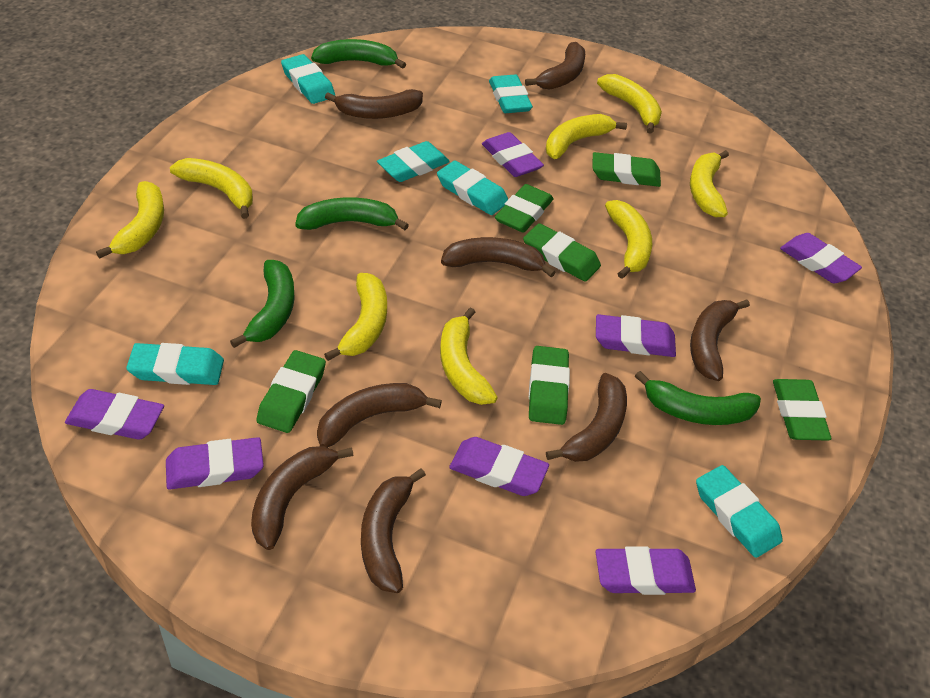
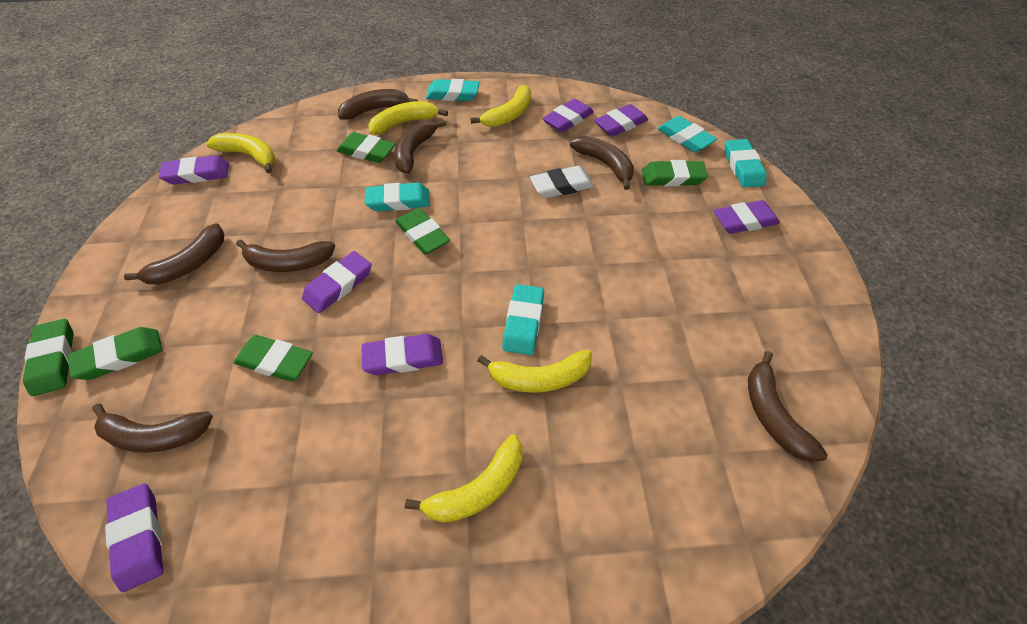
brown banana: [251,446,354,550] [317,383,442,448] [325,89,423,119] [361,468,426,593] [441,237,556,277] [525,42,585,89] [546,373,627,462] [690,299,750,381] = 8 -> [92,404,213,453] [124,223,224,285] [236,239,335,272] [338,89,418,120] [394,120,446,173] [570,135,634,190] [748,351,827,462] = 7
green banana: [230,260,295,348] [295,197,409,230] [311,39,406,69] [635,371,761,425] = 4 -> none = 0
turquoise eraser: [126,343,224,385] [281,54,335,104] [377,141,450,182] [437,161,508,215] [489,75,533,113] [696,465,783,558] = 6 -> [365,183,430,211] [426,79,480,101] [502,284,544,355] [657,116,717,152] [725,139,767,188] = 5
white eraser: none = 0 -> [530,166,594,198] = 1
yellow banana: [96,181,164,258] [170,158,253,219] [324,273,387,361] [440,307,498,405] [546,114,627,159] [597,74,662,134] [605,200,652,279] [690,150,729,217] = 8 -> [206,133,275,173] [368,101,448,135] [405,435,522,523] [471,85,531,127] [477,350,592,393] = 5

